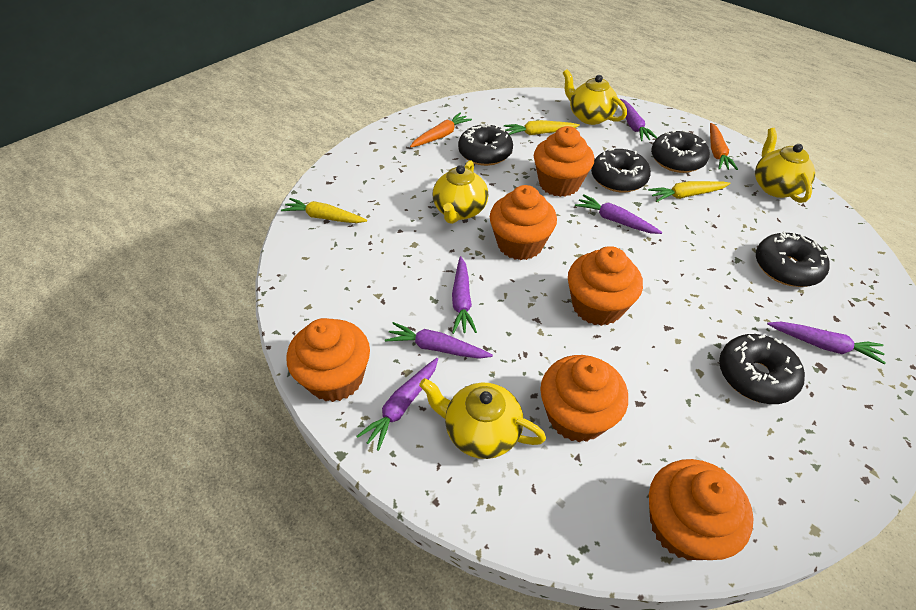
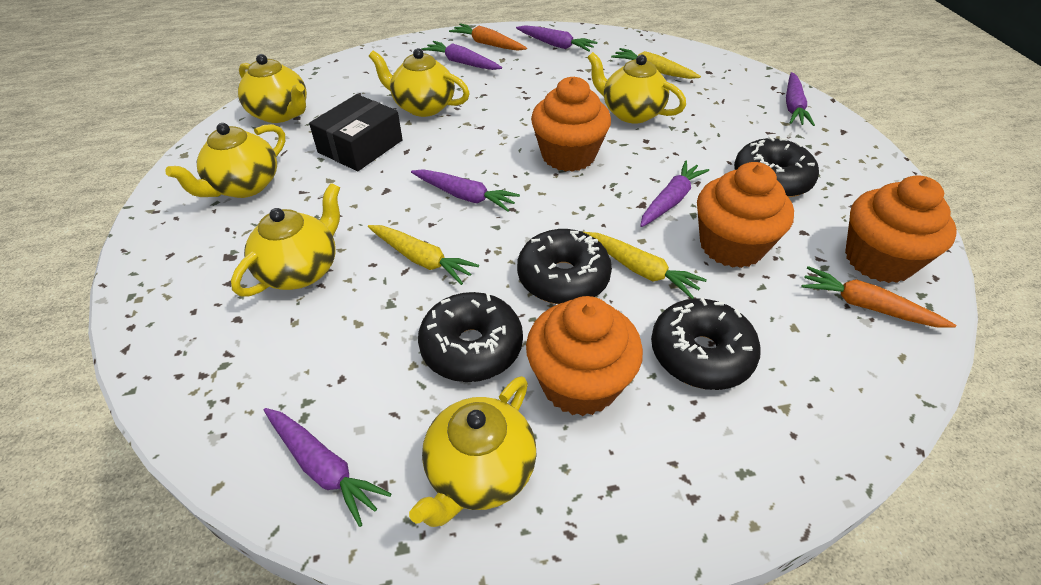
black box: none = 0 -> [309,94,403,171] = 1
black donut: [458,124,513,166] [591,149,651,193] [651,130,710,173] [719,334,805,404] [756,231,830,287] = 5 -> [418,292,523,382] [517,229,612,304] [651,297,761,390] [734,136,819,198] = 4
orange cupcake: [287,318,370,402] [490,185,557,260] [534,126,594,197] [540,355,628,442] [568,246,643,326] [649,459,754,560] = 6 -> [526,296,643,416] [531,77,611,172] [697,162,794,268] [845,175,957,283] = 4
yellow teapot: [419,378,546,459] [433,160,489,224] [563,70,627,125] [755,128,815,203] = 4 -> [166,123,285,198] [231,183,340,297] [238,54,307,123] [369,48,470,117] [409,376,536,527] [587,52,686,124] = 6

